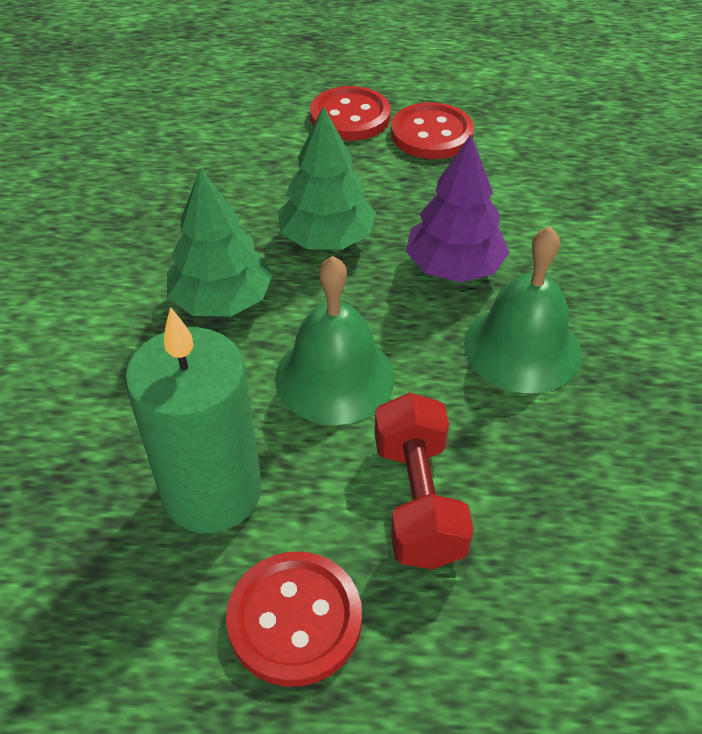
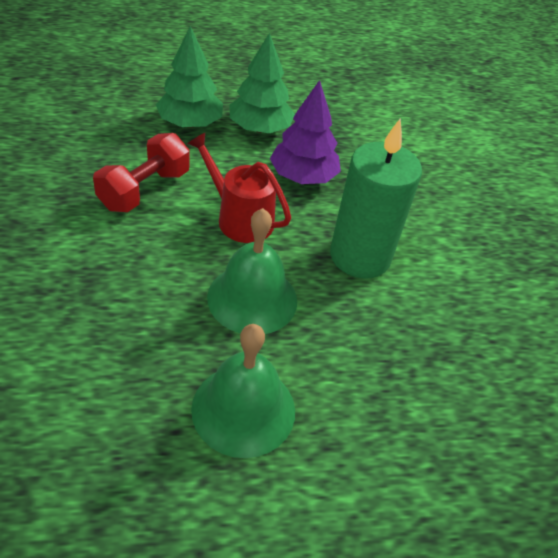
red button: [226,552,362,687] [310,86,391,141] [391,102,474,159] = 3 -> none = 0
red watering can: none = 0 -> [187,133,291,243] = 1

